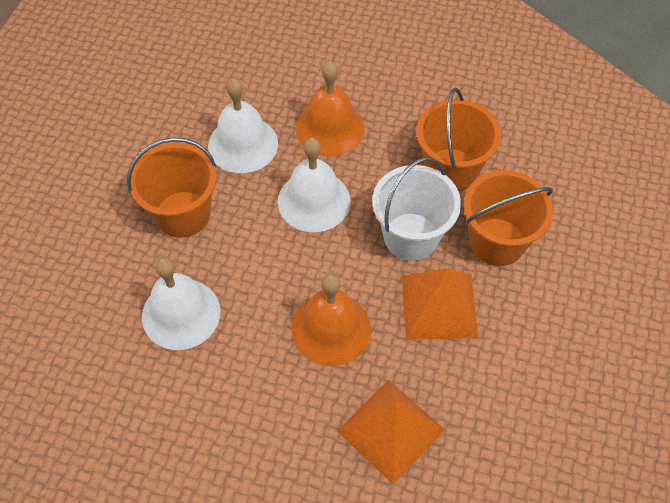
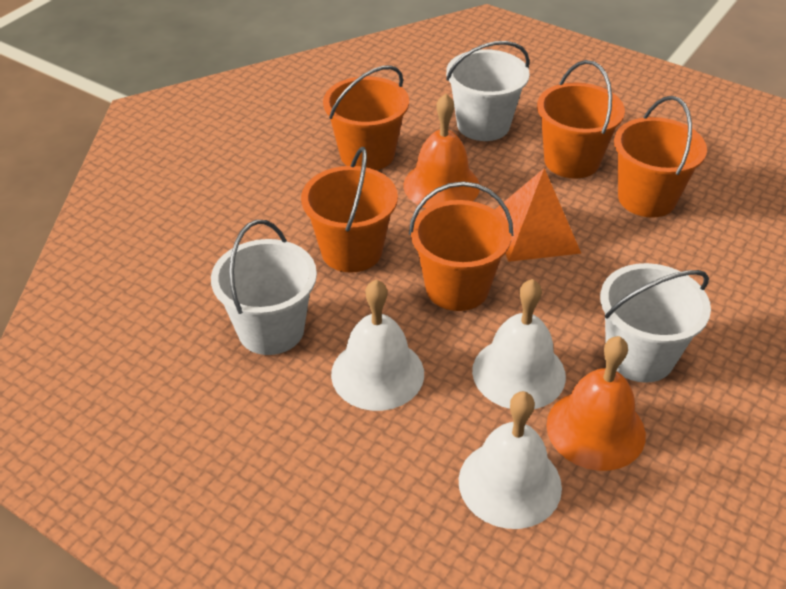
orange bucket: [127,137,217,238] [416,88,501,192] [464,170,553,266] = 3 -> [301,147,398,273] [323,65,409,170] [409,182,513,311] [537,60,625,179] [614,96,707,218] = 5
orange pyramid: [337,380,445,485] [402,268,478,340] = 2 -> [495,168,582,262] = 1
white bucket: [372,157,461,261] = 1 -> [211,220,317,355] [446,41,530,141] [600,263,711,383] = 3

